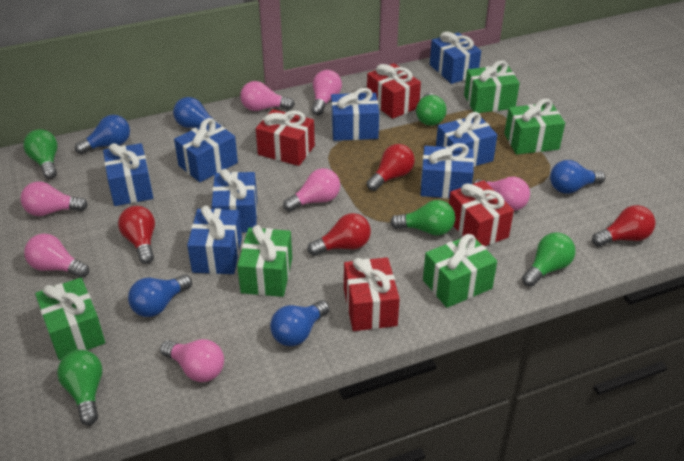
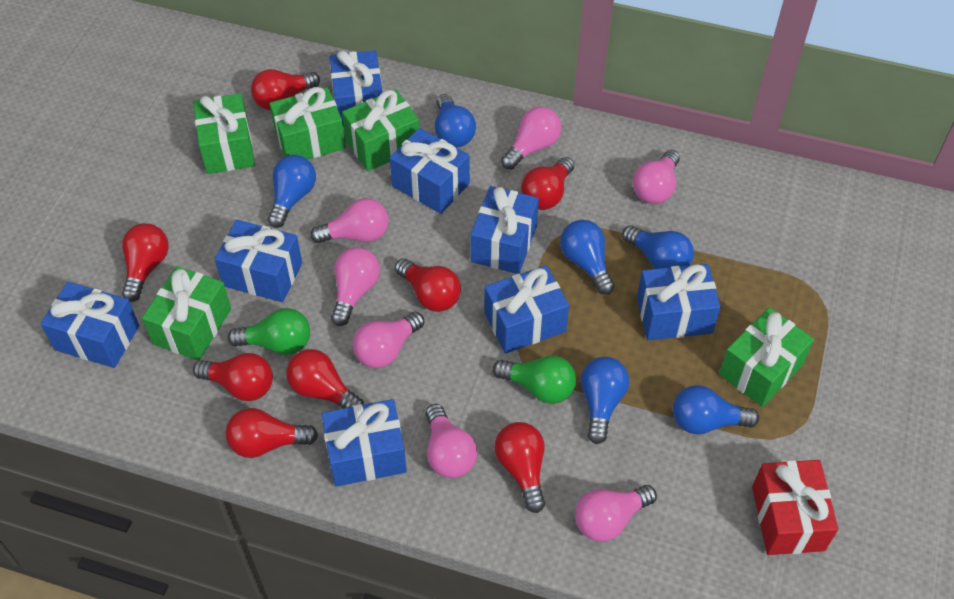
blue light bulb: [75,115,130,154] [128,275,192,317] [173,97,225,128] [270,300,330,346] [550,160,605,194] = 5 -> [268,155,316,228] [435,94,476,147] [560,220,614,295] [581,357,629,444] [622,225,694,269] [673,385,759,435] = 6
green light bulb: [23,129,58,179] [57,350,102,425] [390,200,455,236] [416,93,447,126] [522,232,575,287] = 5 -> [228,308,310,355] [493,355,576,404] = 2
red gift: [256,109,315,166] [344,257,400,331] [367,63,421,119] [449,180,514,246] = 4 -> [752,460,838,555] = 1
red light bulb: [118,206,155,264] [308,213,371,256] [367,144,415,191] [592,205,656,247] = 4 -> [122,223,169,302] [193,353,273,401] [226,408,318,458] [251,69,320,110] [286,349,364,409] [395,258,461,312] [495,422,545,513] [521,157,574,210] = 8

